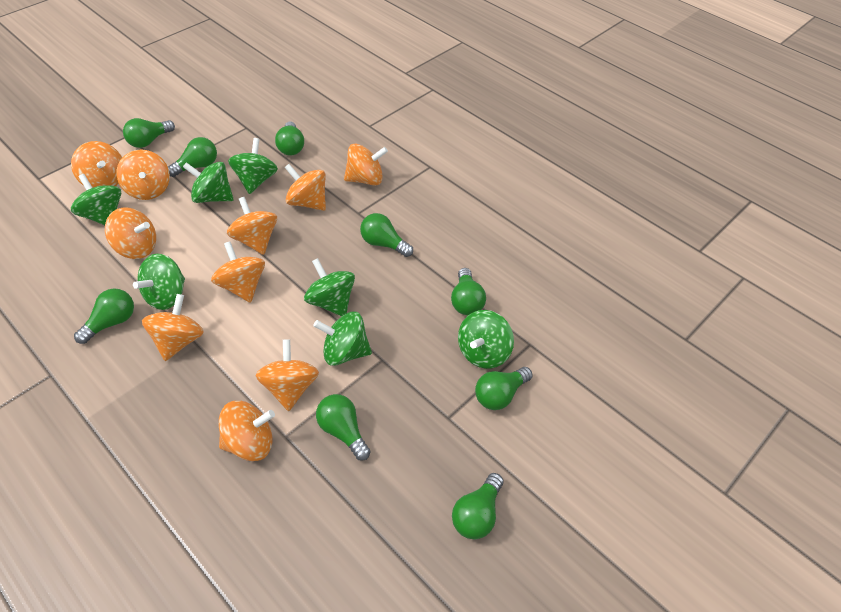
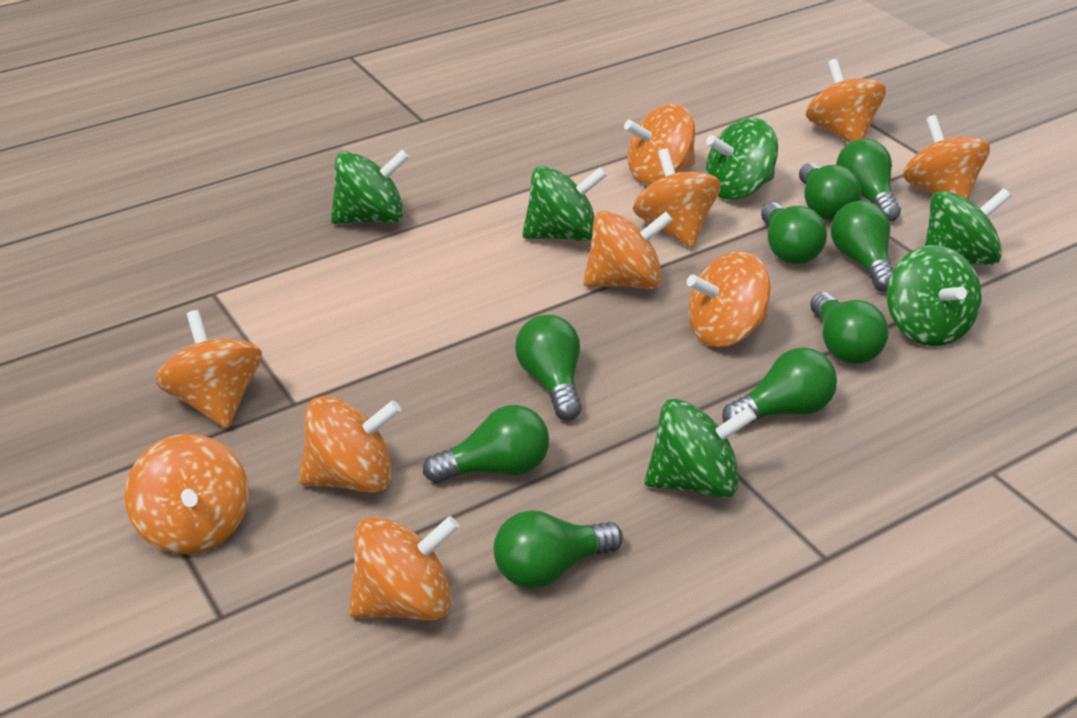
green spinning top: [71,174,121,225] [133,254,185,310] [183,162,234,203] [228,138,278,194] [304,258,355,317] [313,312,372,366] [458,310,514,369] = 7 -> [331,149,410,224] [522,166,607,241] [644,399,756,498] [706,118,778,200] [887,245,981,346] [925,188,1011,265] = 6

